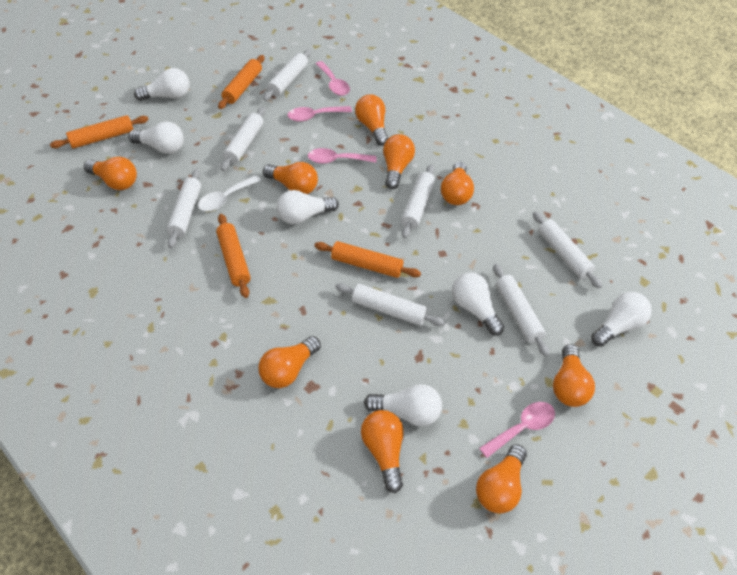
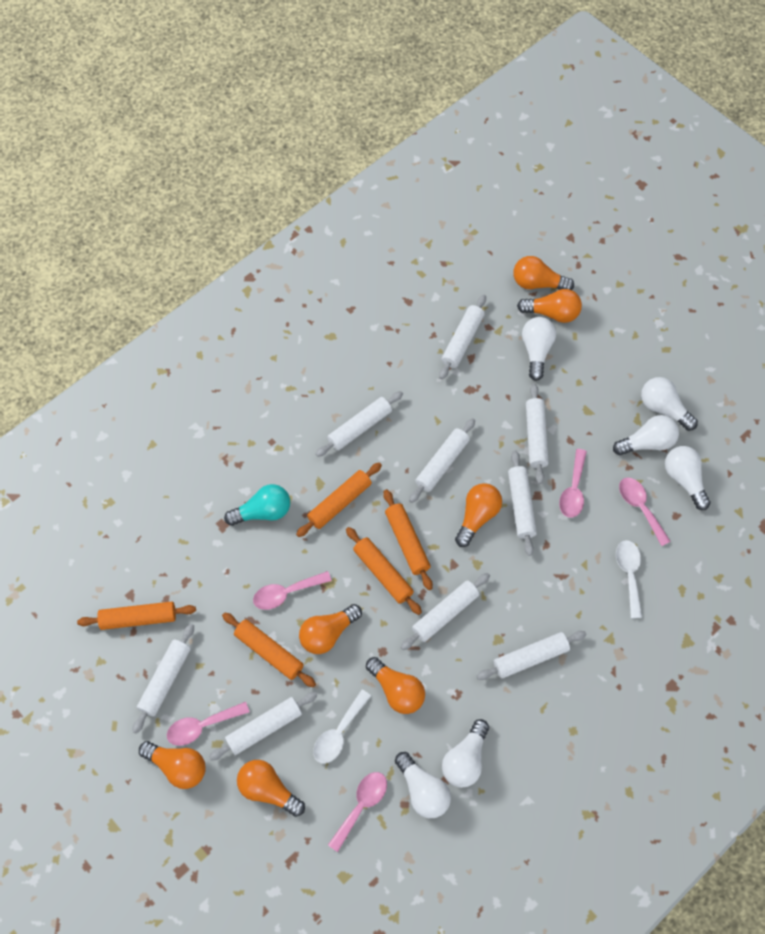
orange light bulb: [84,157,137,190] [258,336,321,388] [263,162,318,194] [355,94,388,146] [361,410,403,493] [383,134,415,189] [441,162,474,205] [476,444,527,514] [553,344,595,407] = 9 -> [139,741,206,789] [237,760,305,817] [299,604,362,654] [366,657,425,714] [455,483,502,547] [513,256,574,290] [517,289,582,323] = 7
orange rolling pin: [50,115,149,149] [216,214,251,298] [218,55,265,109] [315,241,421,278] = 4 -> [77,601,196,630] [222,612,316,687] [296,462,382,537] [346,527,422,615] [383,489,433,590] = 5
pink spoon: [288,106,352,122] [308,148,376,164] [316,61,350,96] [479,402,555,458] = 4 -> [167,702,250,746] [253,571,332,610] [328,772,387,852] [559,449,587,518] [619,477,671,546] = 5
turquoise light bulb: none = 0 -> [224,484,290,526] = 1
white rolling pin: [167,169,201,248] [221,107,265,171] [263,49,311,101] [335,283,445,326] [401,165,435,238] [493,264,549,356] [533,212,602,289] = 7 -> [133,624,194,734] [209,692,318,761] [316,391,403,457] [401,573,490,650] [409,418,475,503] [439,295,486,380] [477,631,586,680] [508,450,537,556] [526,384,549,484] = 9
white spoon: [198,175,261,211] = 1 -> [313,690,371,763] [616,540,642,618] = 2

